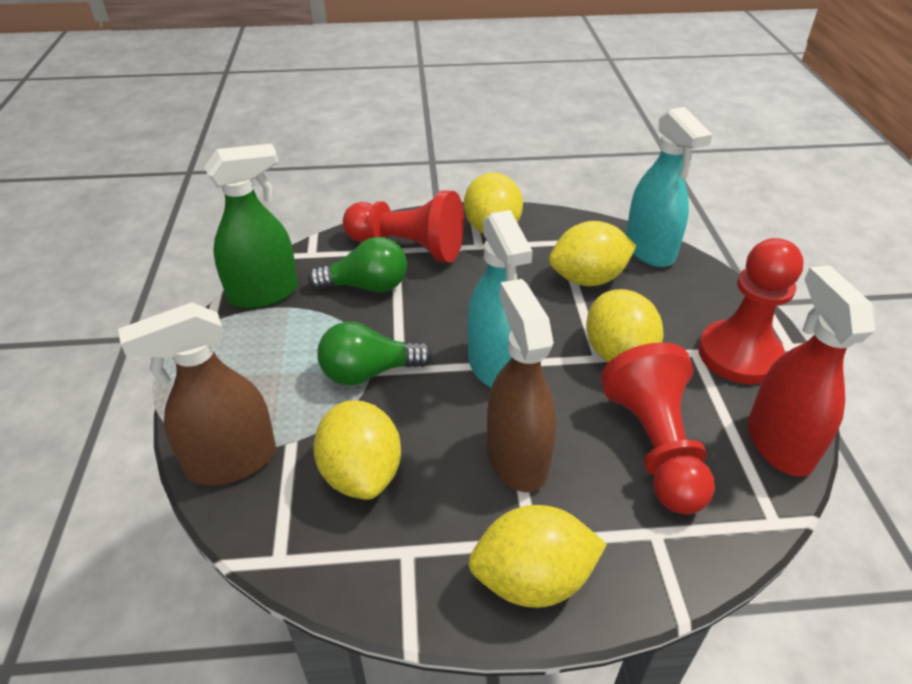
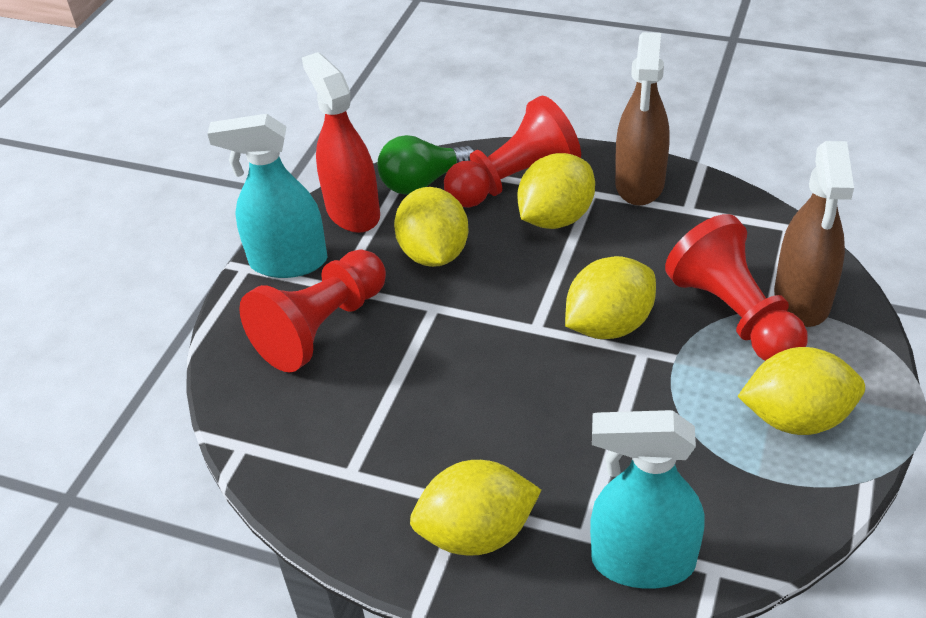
green light bulb: [308,237,407,293] [317,322,432,385] = 2 -> [378,135,475,195] = 1
green spray bottle: [204,144,298,309] = 1 -> none = 0

